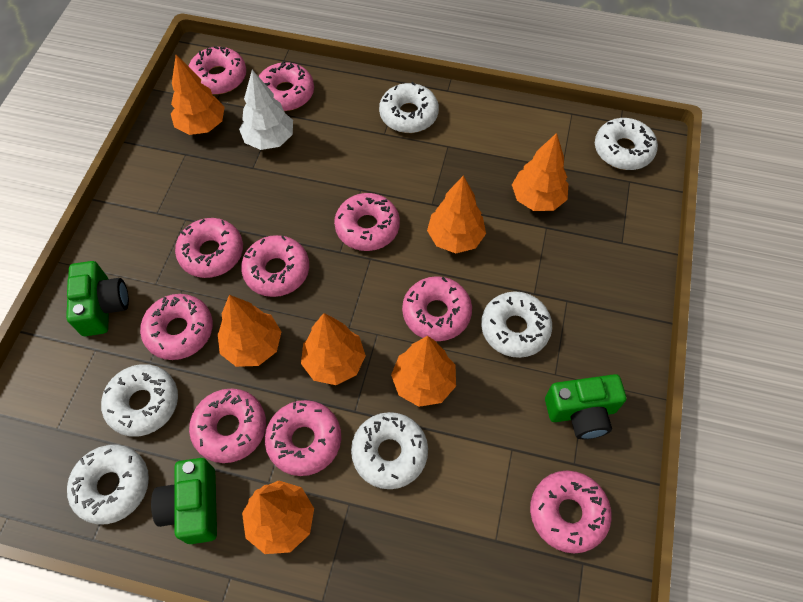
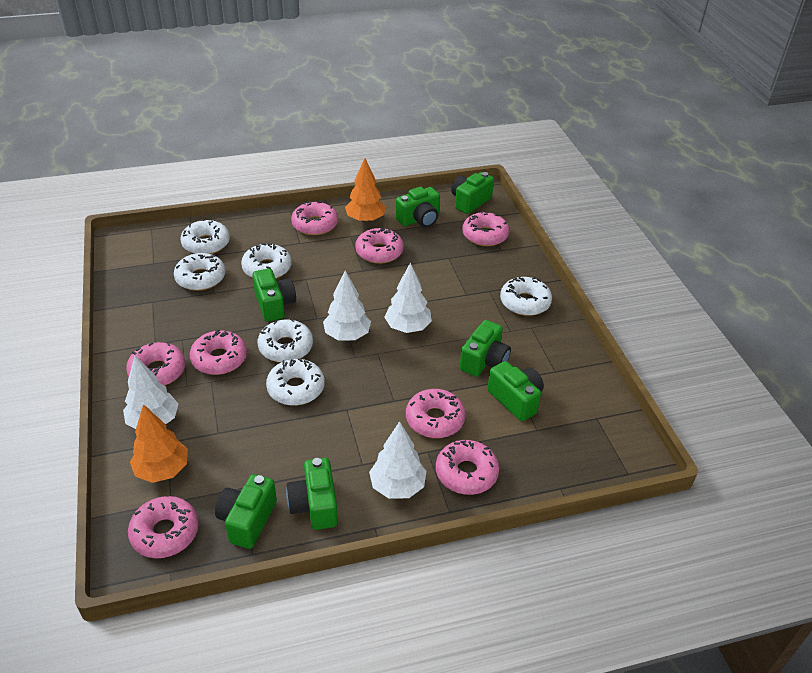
green camera: [66,261,129,336] [151,458,217,544] [545,374,626,439] = 3 -> [215,474,277,549] [252,268,296,322] [286,458,338,530] [396,187,440,228] [451,172,494,214] [460,320,511,377] [487,361,544,421] = 7
orange tree: [171,55,225,135] [218,295,281,367] [242,480,314,554] [301,313,366,385] [391,336,456,407] [427,176,486,253] [512,133,568,211] = 7 -> [130,404,188,483] [345,158,386,223] = 2
pink donut: [140,294,213,360] [175,218,243,278] [188,46,246,95] [189,388,266,463] [241,235,309,297] [259,61,314,111] [265,400,341,476] [334,193,400,251] [402,276,472,341] [530,470,612,553] = 10 -> [126,342,186,386] [128,496,199,558] [190,329,247,375] [291,202,338,235] [355,227,404,264] [406,389,466,438] [436,440,499,495] [462,211,509,246] = 8
white tree: [239,70,293,150] = 1 -> [123,356,178,429] [323,271,371,340] [369,421,426,499] [384,263,432,333] = 4

